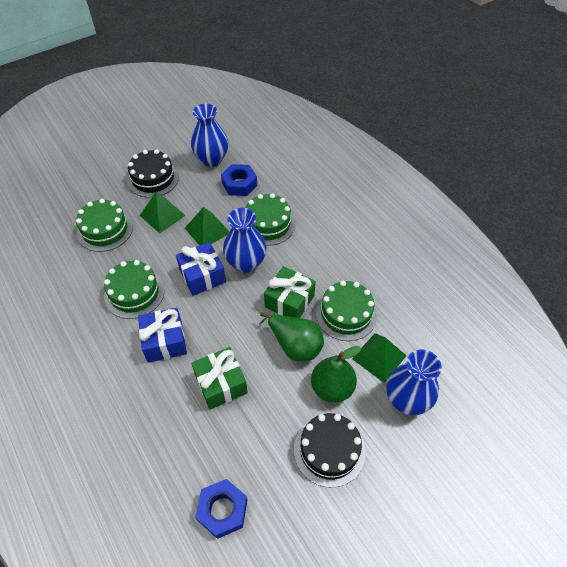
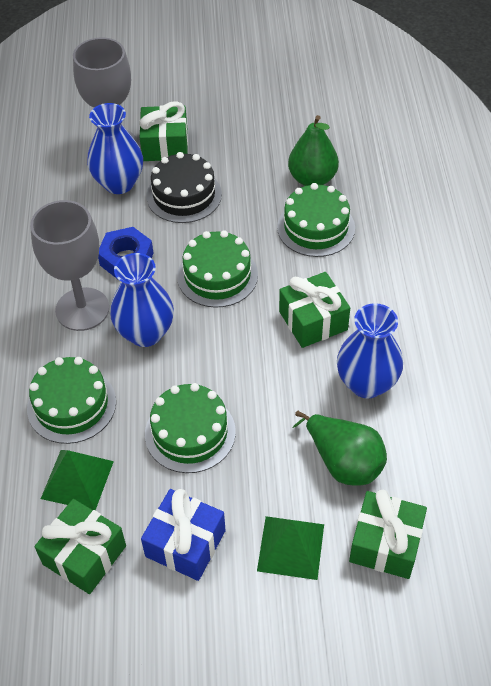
black cake: [127,149,179,198] [294,413,365,488] = 2 -> [146,152,222,223] = 1
blue gift: [138,308,187,363] [176,242,226,296] = 2 -> [141,489,226,581] = 1
blue nut: [195,479,247,539] [221,164,257,196] = 2 -> [98,227,153,279] = 1
green gift: [191,347,248,410] [264,266,316,318] = 2 -> [34,499,126,594] [139,101,188,161] [279,272,350,348] [349,490,427,579] = 4
green pyramid: [140,192,186,233] [185,207,229,246] [352,333,407,383] = 3 -> [41,450,114,510] [257,516,324,580] = 2
grey goblet: none = 0 -> [30,200,109,331] [73,37,138,144] = 2

